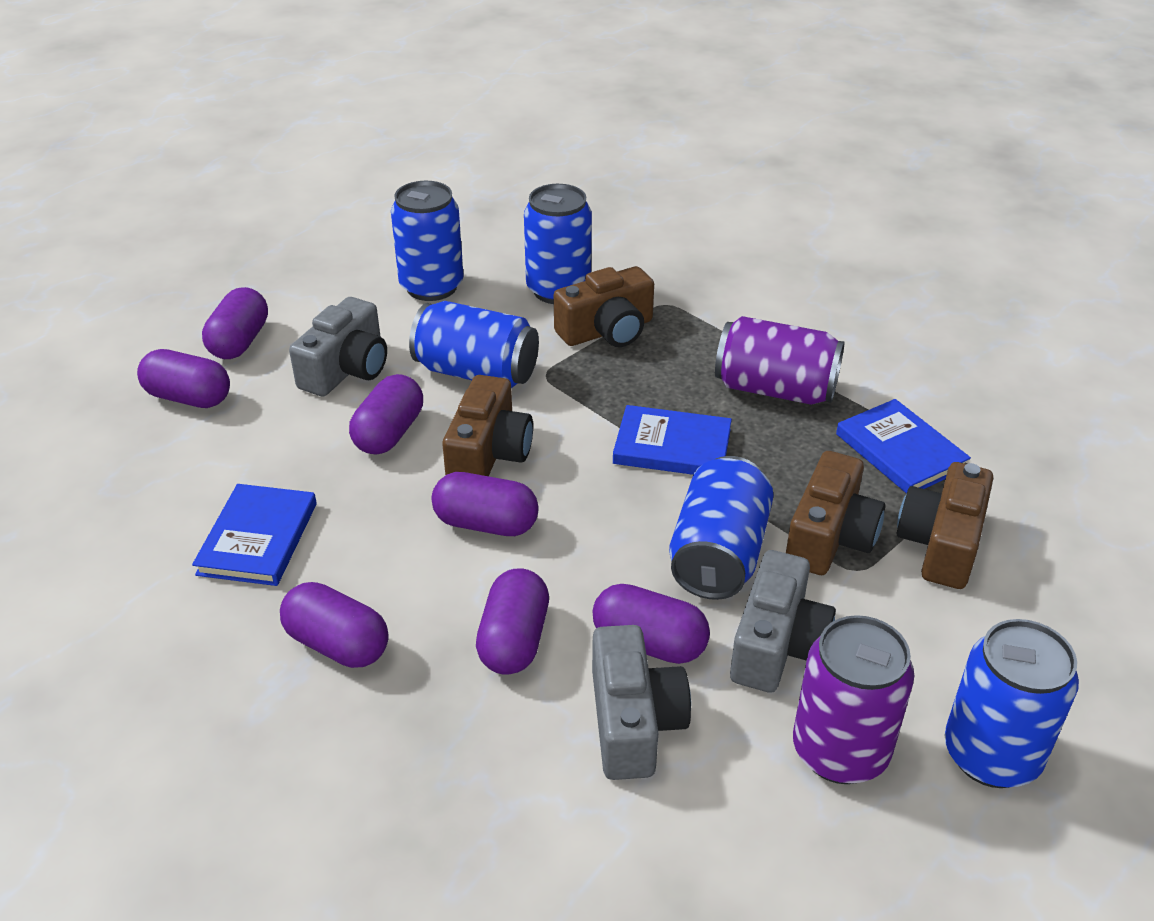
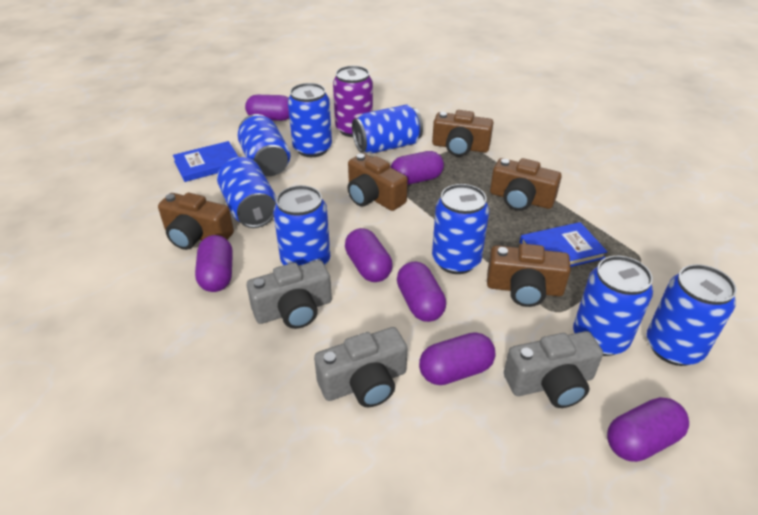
blue book: [192,484,317,586] [613,405,732,475] [836,399,971,494] = 3 -> [173,141,239,182] [520,222,607,267] = 2
blue can: [391,181,464,301] [409,301,539,388] [524,184,592,304] [669,456,774,600] [945,619,1079,788] = 5 -> [217,157,276,228] [238,114,290,176] [273,185,330,266] [288,83,332,157] [352,105,423,154] [432,184,489,274] [573,256,653,356] [647,264,737,366] = 8
brown camera: [442,375,533,476] [554,266,654,347] [786,451,885,575] [897,462,993,589] = 4 -> [158,193,234,250] [348,153,408,211] [432,110,493,156] [487,244,571,307] [490,158,562,211] = 5
purple can: [715,316,845,405] [793,615,914,784] = 2 -> [333,66,373,137] = 1

